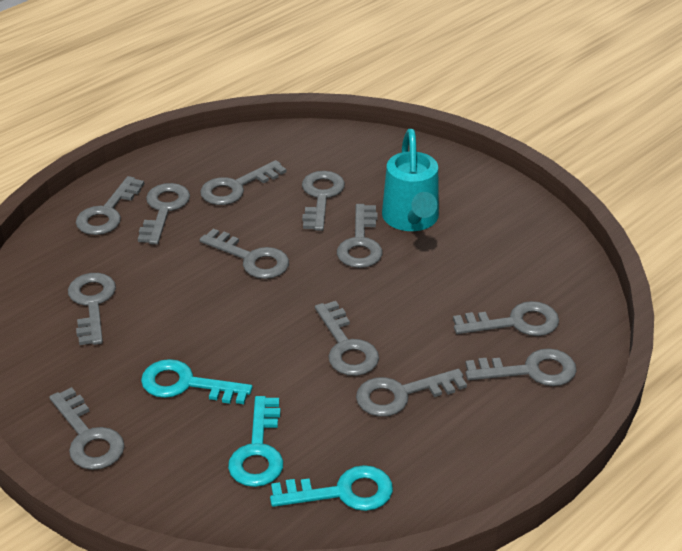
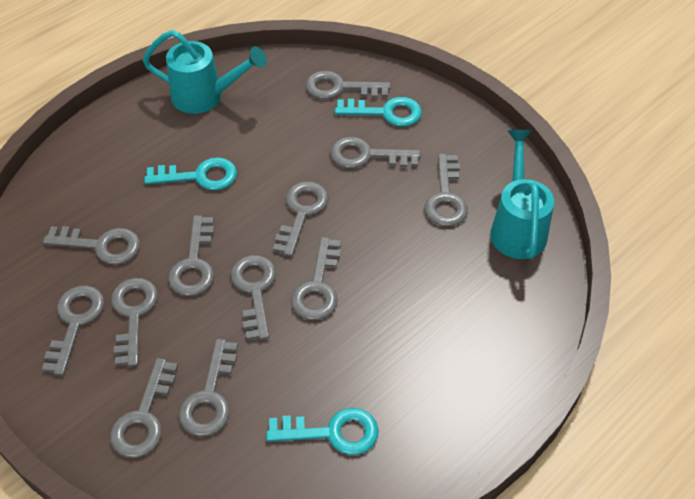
turquoise watering can: [382,129,439,231] = 1 -> [143,30,267,114] [490,130,554,259] = 2

